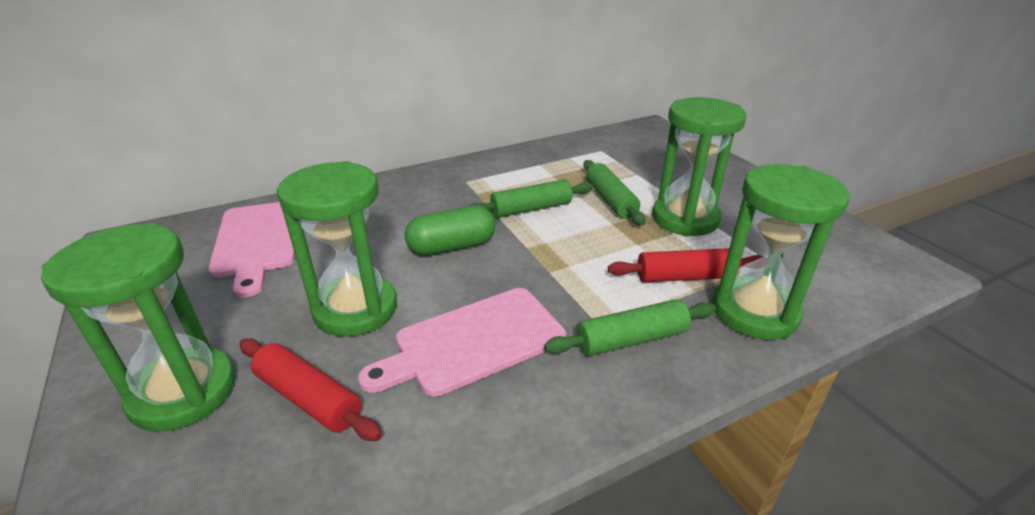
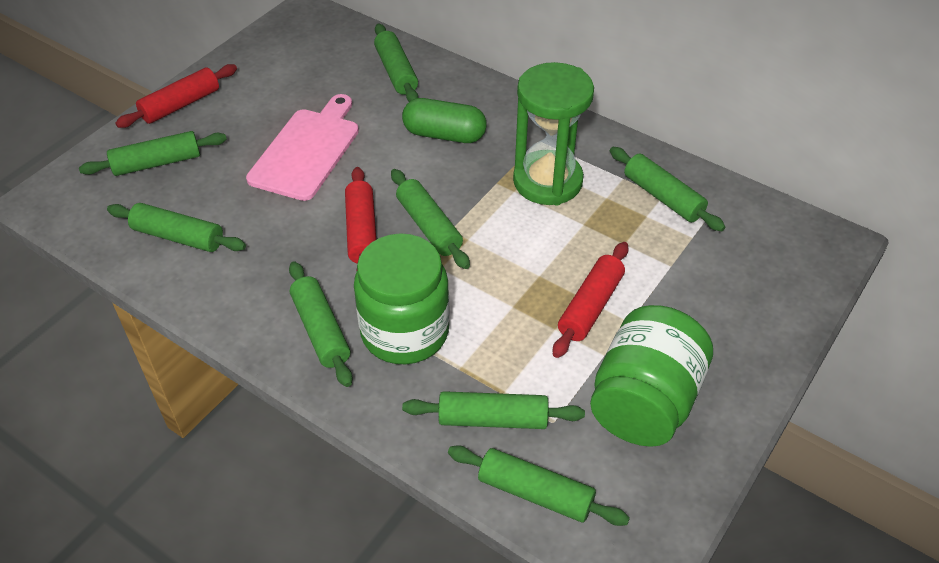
green hourglass: [41,223,236,432] [276,161,397,337] [652,97,746,237] [712,164,849,340] = 4 -> [513,62,594,205] = 1
green jar: none = 0 -> [354,233,450,364] [590,305,713,447] = 2
green rolling pin: [470,180,593,218] [544,299,716,356] [584,160,646,225] = 3 -> [79,131,227,176] [107,203,246,252] [289,261,353,387] [374,24,418,102] [391,169,470,269] [402,391,585,429] [448,445,630,526] [610,147,725,231] = 8
pink cutting board: [208,202,295,298] [358,288,566,397] = 2 -> [246,94,359,201] = 1
red rolling pin: [240,339,382,441] [608,248,763,282] = 2 -> [115,64,237,128] [345,167,376,272] [553,242,629,358] = 3

